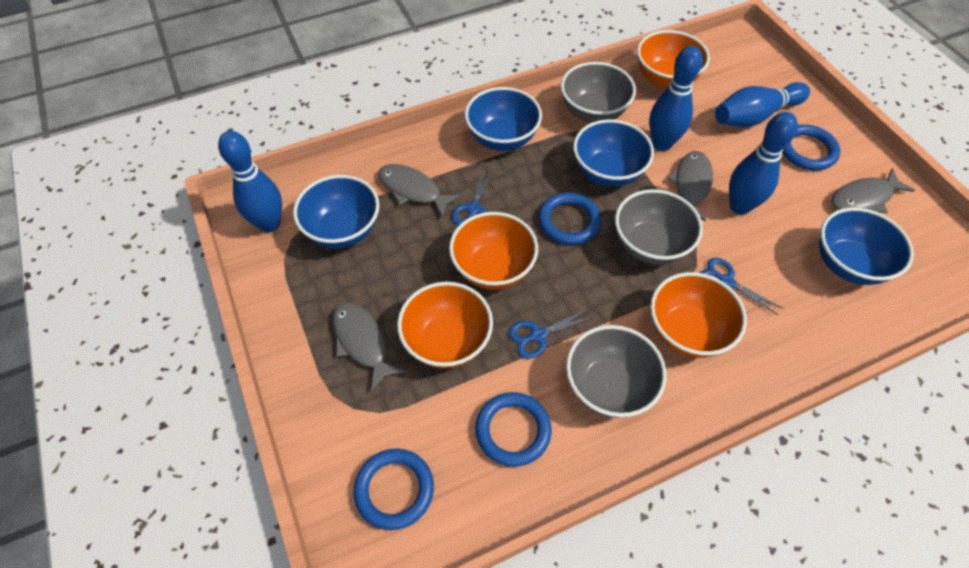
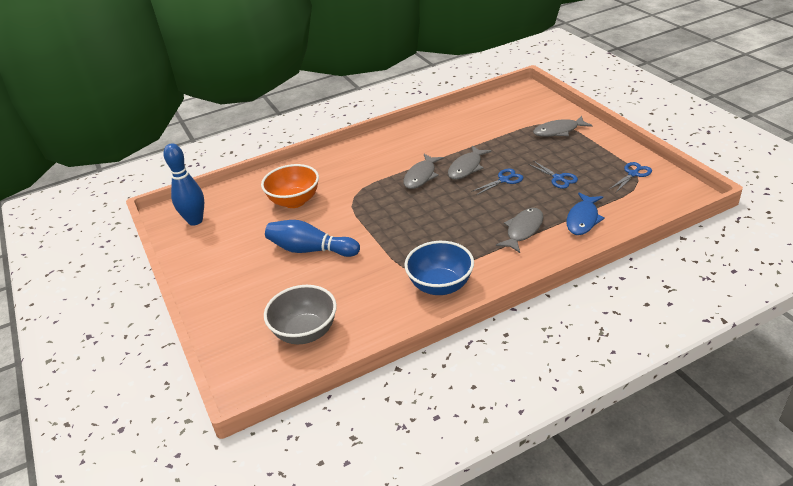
blue bowl: [293,175,380,248] [465,87,542,151] [573,119,654,187] [819,207,914,285] = 4 -> [404,241,474,295] = 1
blue bowling pin: [218,131,282,233] [649,46,703,151] [715,82,810,127] [729,112,798,215] = 4 -> [164,143,204,226] [265,220,360,257] = 2
blue fish: none = 0 -> [566,193,605,235] = 1
blue ring: [354,449,434,530] [475,392,552,467] [538,192,601,245] [782,125,840,171] = 4 -> none = 0
grey bowl: [561,62,636,123] [566,325,667,418] [615,189,703,265] = 3 -> [264,285,337,344] = 1
orange bowl: [397,282,493,369] [449,212,538,290] [637,30,710,89] [650,272,747,358] = 4 -> [261,164,319,208] = 1

